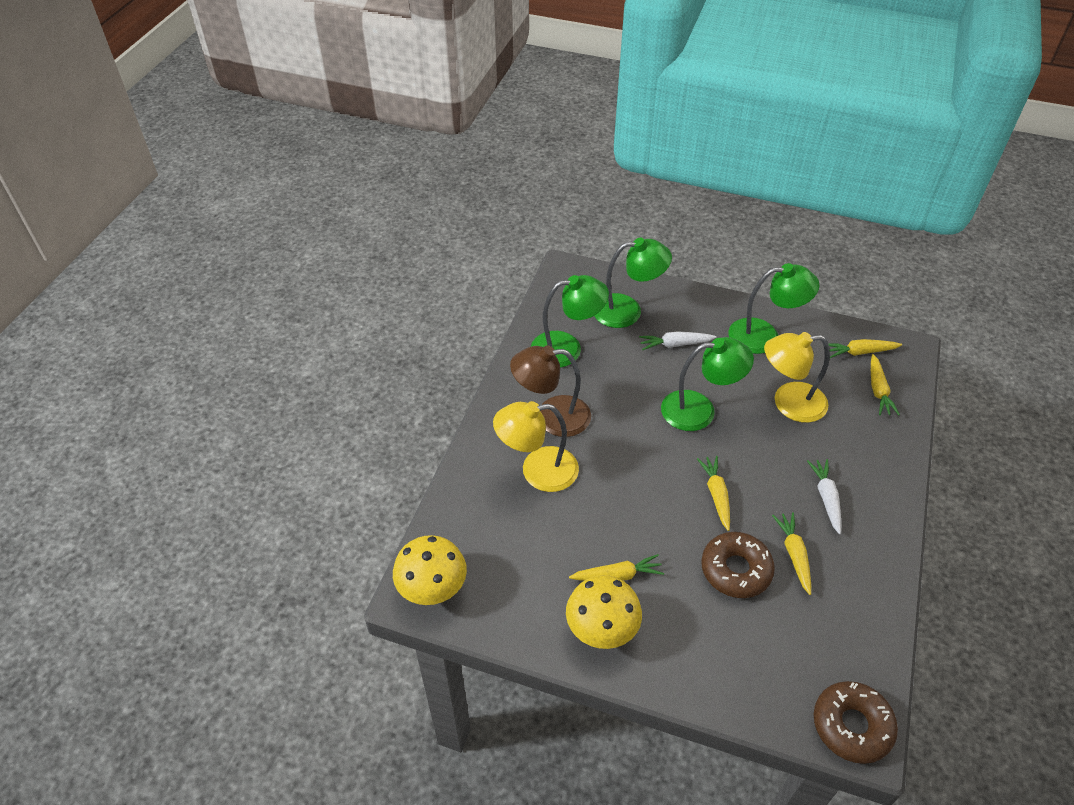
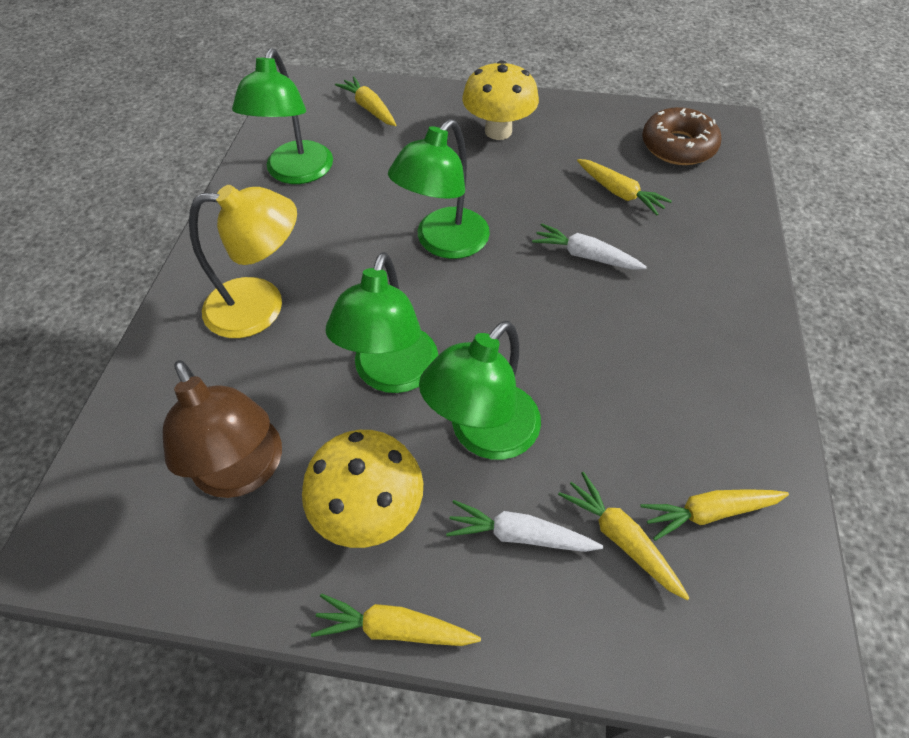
brown donut: [701,532,775,598] [814,681,898,764] = 2 -> [642,107,721,165] = 1
yellow lamp: [493,401,579,492] [764,332,830,423] = 2 -> [189,185,297,338] = 1

